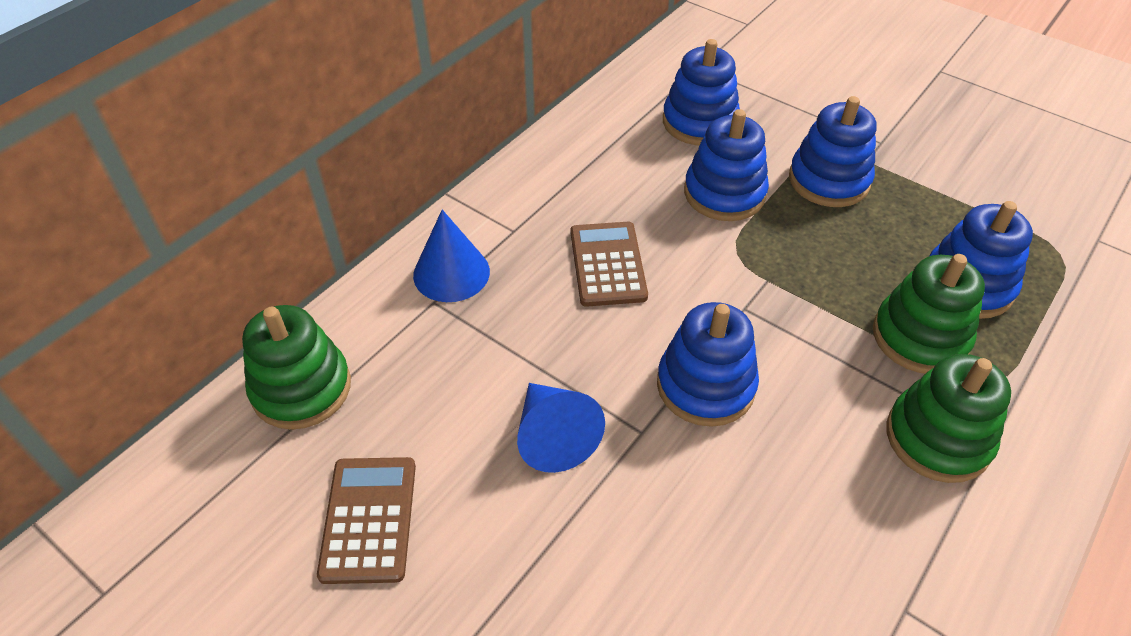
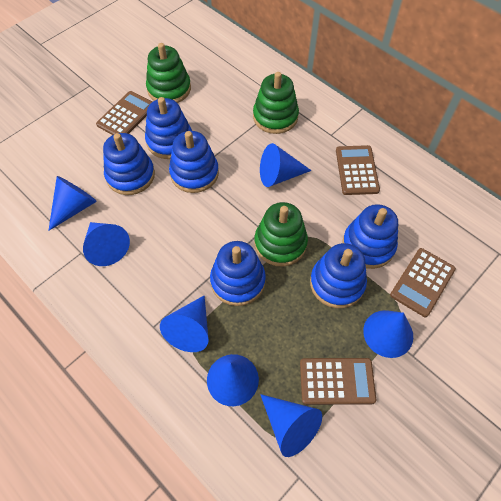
blue cone: [413,210,490,302] [517,383,605,473] = 2 -> [48,176,97,231] [83,222,130,266] [160,295,209,352] [207,354,259,406] [260,143,312,187] [260,394,322,457] [363,310,413,358] = 7
blue stacking toy: [657,302,759,427] [663,39,740,145] [684,109,769,221] [789,96,876,207] [929,201,1033,319] = 5 -> [103,133,155,195] [145,97,192,159] [169,131,219,193] [210,241,266,306] [310,243,367,308] [342,204,398,269] = 6
brown calculator: [317,457,416,584] [571,222,648,307] = 2 -> [96,91,152,135] [300,358,376,405] [336,145,380,195] [390,248,456,317] = 4

